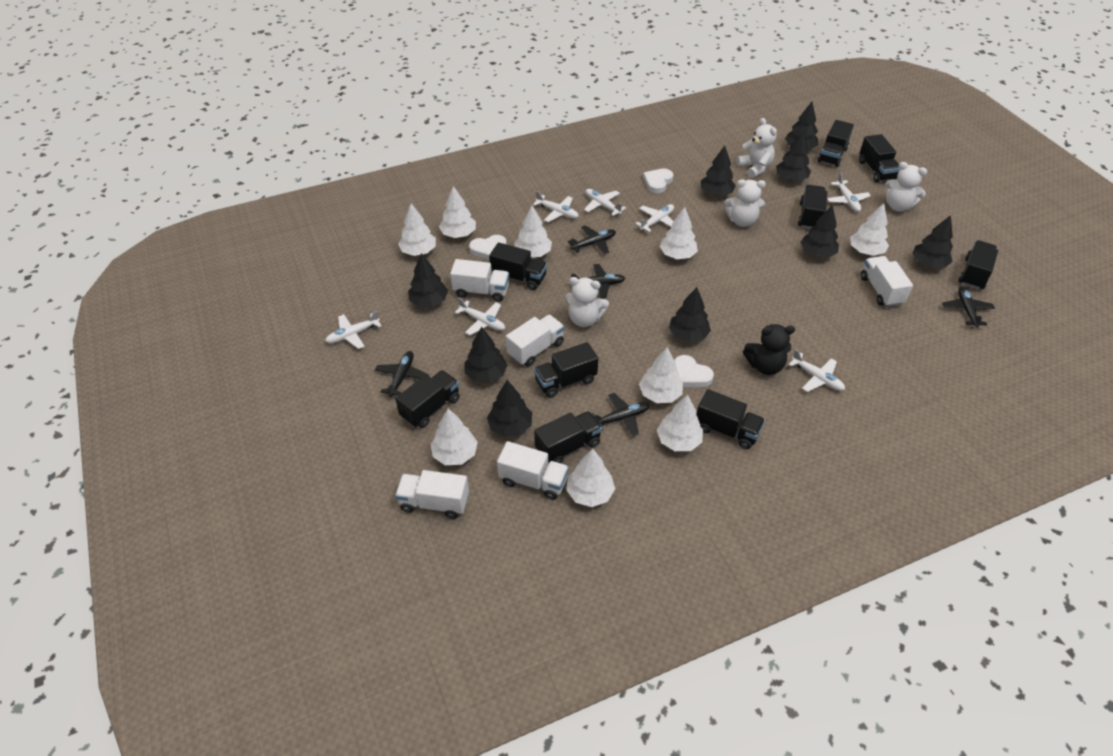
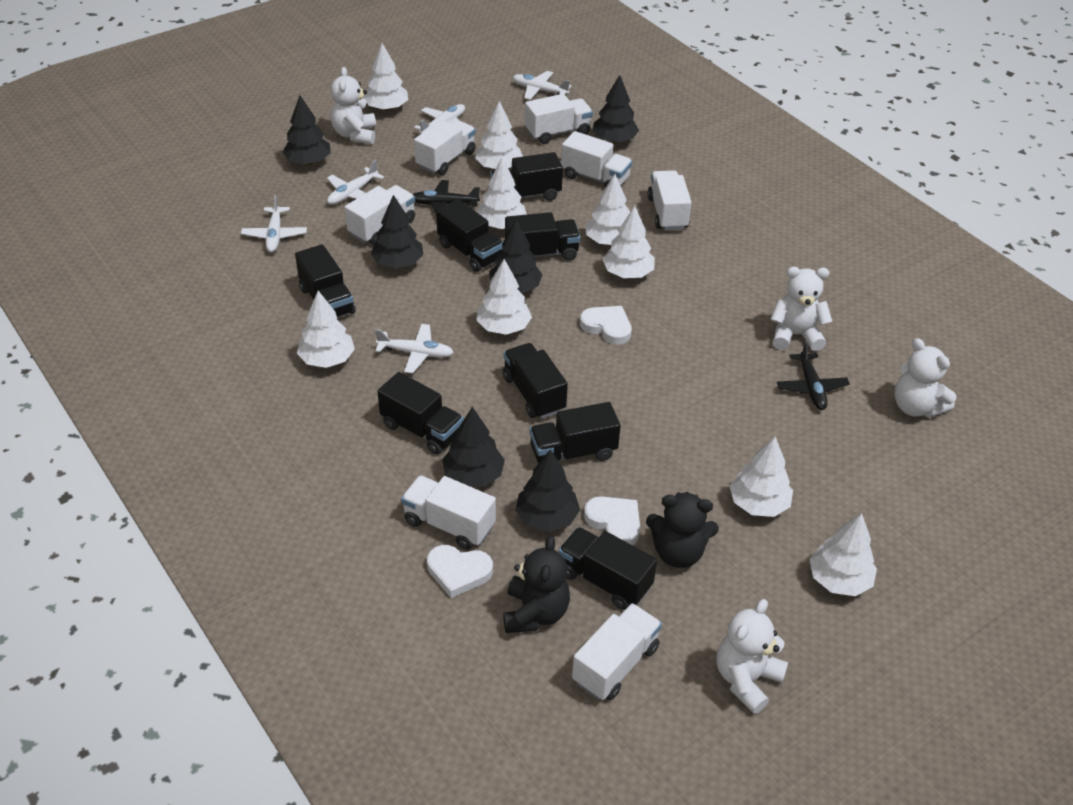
black plane: [375,351,429,397] [568,225,616,255] [571,264,625,298] [592,393,650,437] [942,286,995,328] = 5 -> [413,180,480,214] [777,341,850,410] = 2
black teddy bear: [743,324,795,375] = 1 -> [503,536,570,633] [646,492,719,568] = 2
black tree: [408,253,448,307] [464,327,507,383] [487,380,532,437] [669,287,711,342] [701,146,736,196] [776,131,811,181] [785,102,818,150] [800,205,839,258] [912,215,953,268] = 9 -> [282,96,331,165] [371,195,424,268] [442,407,505,487] [489,220,543,293] [515,449,580,532] [593,75,639,143] = 6
black truck: [395,370,460,428] [489,243,547,290] [534,342,598,398] [534,411,602,463] [696,389,765,449] [798,185,827,229] [817,120,854,167] [859,134,900,182] [958,240,998,290] = 9 -> [295,244,356,318] [377,372,464,455] [436,199,503,272] [490,152,563,201] [503,343,568,419] [505,212,580,261] [529,402,621,463] [558,527,657,610] = 8
white plane: [325,311,382,349] [455,298,505,335] [533,191,579,222] [584,189,626,216] [635,204,674,232] [788,349,845,392] [827,173,871,212] = 7 -> [241,195,307,252] [327,160,384,205] [375,324,454,374] [414,104,465,134] [512,71,571,100] = 5
white truck: [395,470,469,519] [450,259,509,302] [497,441,569,500] [506,315,564,367] [861,256,913,307] = 5 -> [345,185,415,245] [401,475,496,550] [414,119,476,175] [525,94,593,144] [561,131,632,188] [572,603,662,700] [647,170,692,230] = 7

